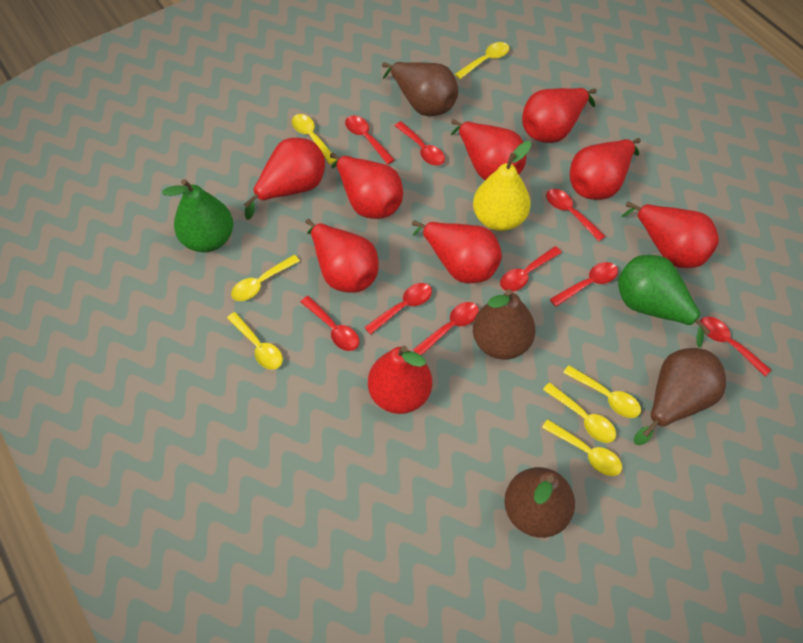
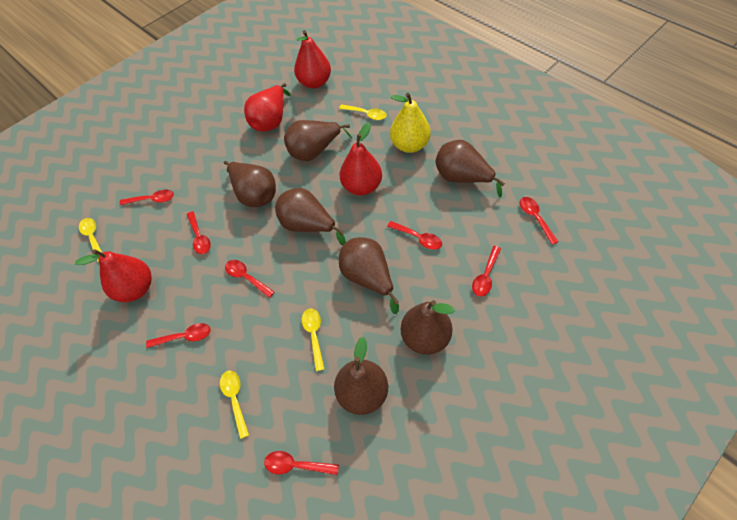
brown pear: [382,62,458,116] [473,289,536,360] [504,467,575,538] [634,348,726,445] = 4 -> [224,161,276,207] [275,188,346,246] [284,120,352,161] [334,337,388,415] [339,237,399,314] [401,300,455,355] [436,140,505,197] = 7
green pear: [162,179,233,252] [618,255,711,347] = 2 -> none = 0
red pear: [244,138,325,220] [305,219,379,293] [330,153,403,219] [368,346,432,414] [412,220,502,283] [451,119,526,180] [522,88,597,143] [570,138,641,200] [622,202,719,268] = 9 -> [75,249,152,302] [244,83,291,132] [294,30,331,89] [340,123,382,195] = 4
red spoon: [301,296,359,351] [345,115,394,164] [364,283,432,335] [395,121,445,166] [413,302,479,356] [500,246,562,291] [546,189,605,241] [550,262,618,307] [700,316,771,376] = 9 -> [120,190,174,205] [146,323,211,348] [187,211,211,254] [225,260,275,298] [264,451,339,475] [387,221,442,250] [472,246,501,296] [520,197,558,245] = 8
yellow spoon: [227,312,283,370] [231,255,300,301] [292,114,336,164] [455,42,510,79] [542,419,622,476] [543,383,616,443] [563,365,641,418] = 7 -> [79,218,102,262] [220,371,249,439] [302,309,325,371] [339,104,387,120] = 4

